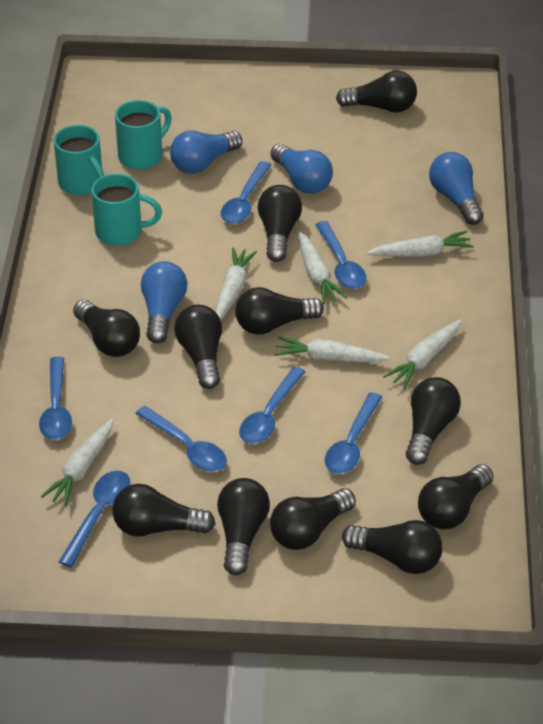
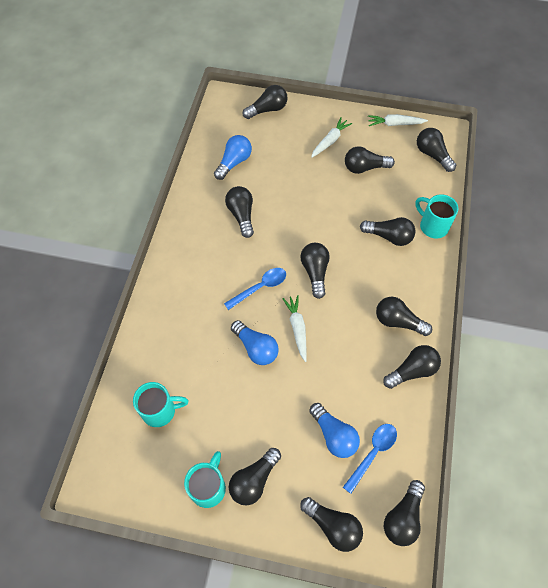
blue light bulb: [141,261,187,343] [170,131,242,174] [270,144,333,194] [429,152,484,225] = 4 -> [214,135,252,180] [231,320,279,365] [309,403,360,458] = 3
blue spoon: [39,357,72,440] [59,470,130,567] [135,406,227,472] [221,161,271,224] [239,367,305,444] [315,221,366,289] [325,392,382,474] = 7 -> [224,268,286,310] [343,424,397,494] = 2
white carrot: [41,419,113,506] [215,247,257,320] [275,337,389,362] [298,231,347,304] [367,231,474,257] [383,320,461,389] = 6 -> [282,295,307,362] [311,117,352,158] [368,114,428,126] = 3

